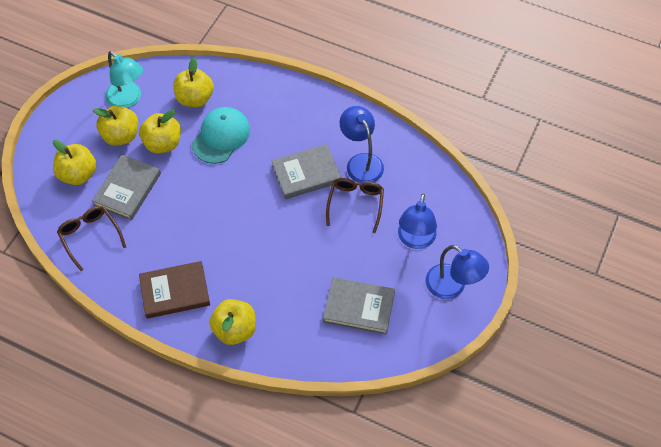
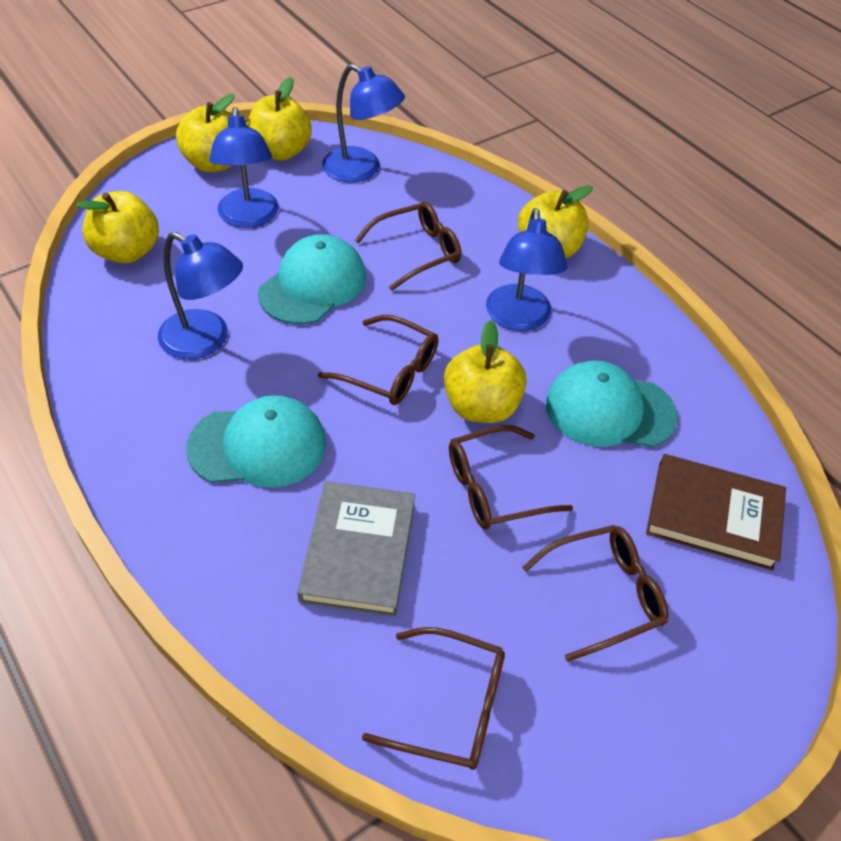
blue lamp: [340,106,384,183] [398,193,437,249] [426,245,489,299] = 3 -> [158,232,243,360] [209,107,279,228] [322,64,405,182] [486,208,568,331] = 4
brown glasses: [57,206,126,271] [326,178,384,233] = 2 -> [318,315,439,405] [355,202,461,291] [362,627,505,770] [449,425,573,529] [522,525,668,662] = 5
grey book: [92,155,161,220] [271,144,341,199] [323,277,395,334] = 3 -> [297,481,415,617] = 1
turquoise cap: [192,107,250,164] = 1 -> [186,395,326,488] [258,234,366,324] [546,361,678,448] = 3
turquoise lamp: [105,51,143,108] = 1 -> none = 0

